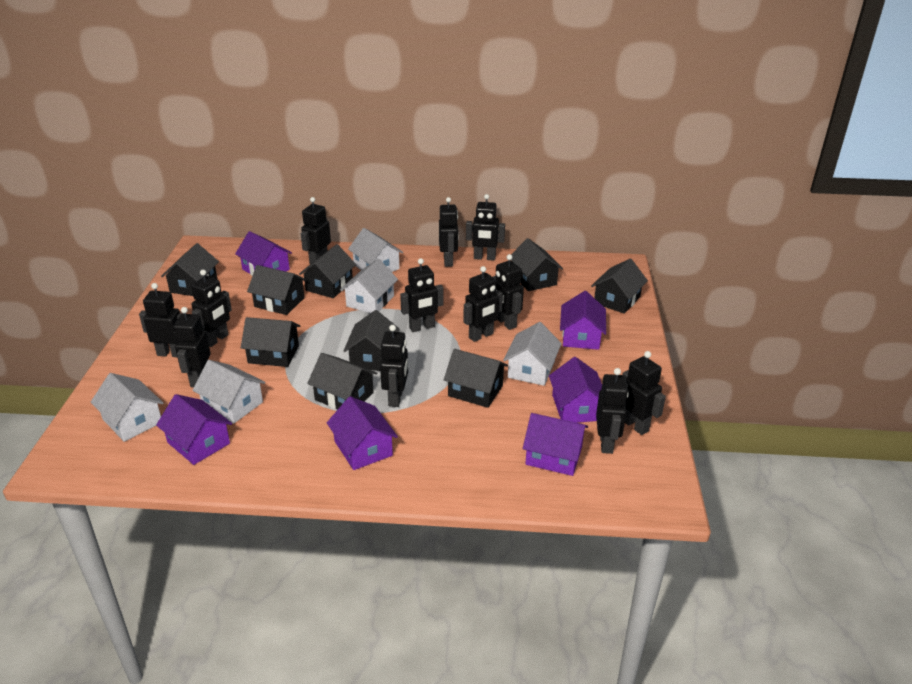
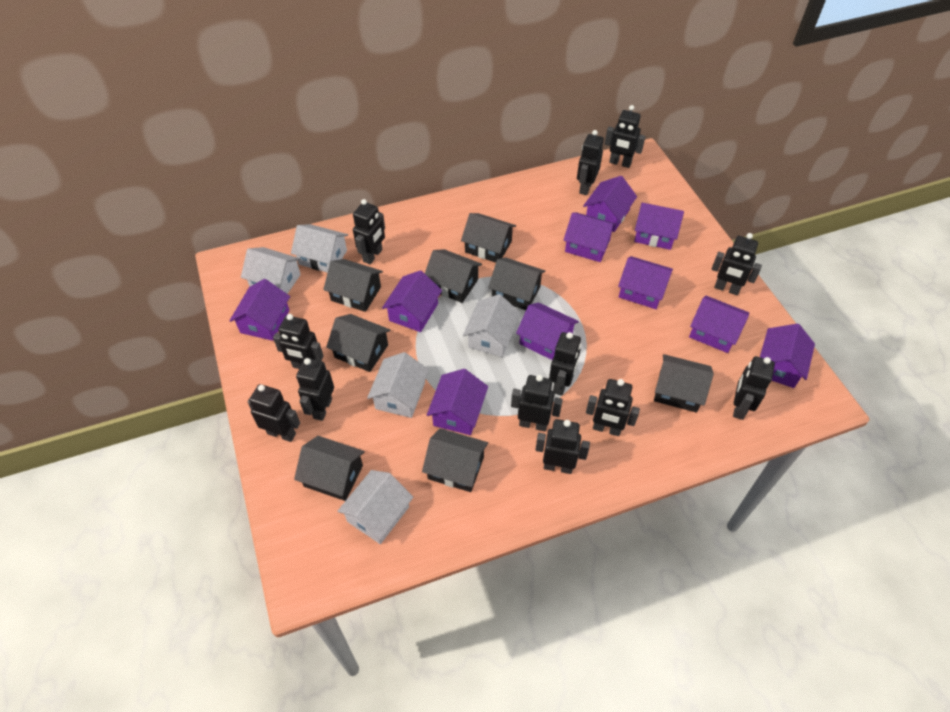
black house: [161,243,219,296] [241,317,300,367] [247,265,307,315] [299,244,356,298] [307,353,377,409] [343,310,399,371] [444,349,508,408] [511,238,563,291] [591,258,648,314] = 9 -> [294,436,365,501] [323,259,383,312] [326,314,390,372] [422,428,488,492] [425,249,482,303] [461,213,516,263] [488,257,546,310] [654,354,714,413] = 8
purple house: [156,394,232,465] [235,231,292,276] [327,396,398,470] [523,413,588,476] [549,357,602,423] [560,291,606,350] = 6 -> [229,279,290,341] [382,270,442,332] [427,369,488,435] [516,302,579,360] [563,213,616,262] [583,176,637,232] [618,256,673,309] [634,203,684,250] [689,295,749,353] [760,324,815,388] = 10

